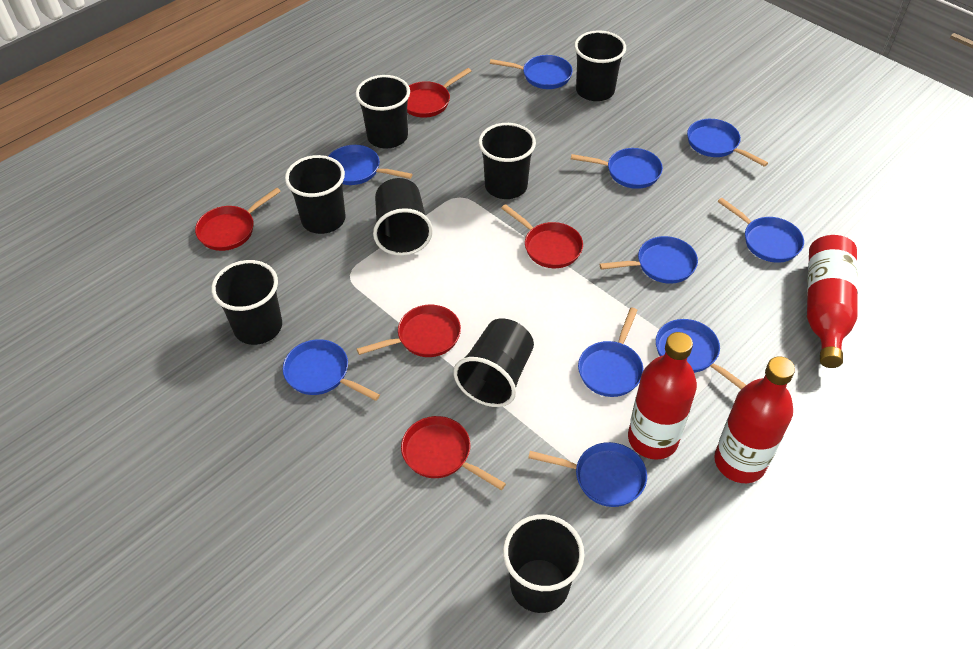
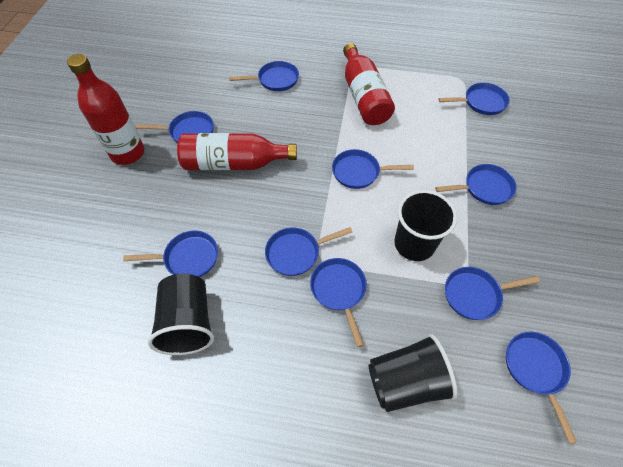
black cup: [211,260,282,345] [285,155,345,234] [355,75,410,148] [373,178,433,256] [454,318,534,407] [478,123,536,199] [503,514,585,613] [574,30,626,101] = 8 -> [148,273,214,355] [368,334,458,412] [394,190,457,261] = 3
red pan: [195,188,281,251] [357,305,461,357] [401,416,506,490] [407,68,471,118] [501,204,583,268] = 5 -> none = 0

